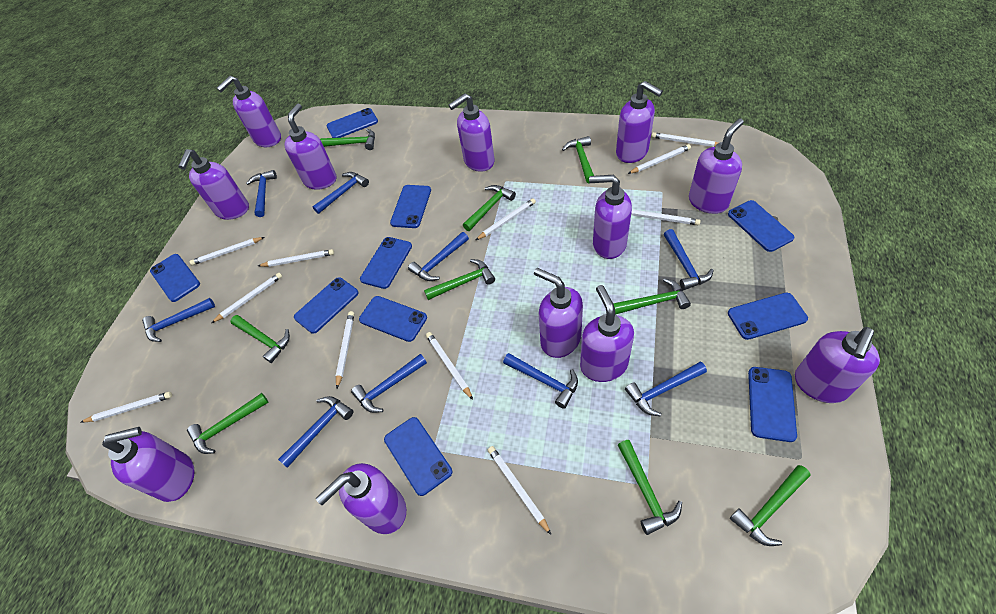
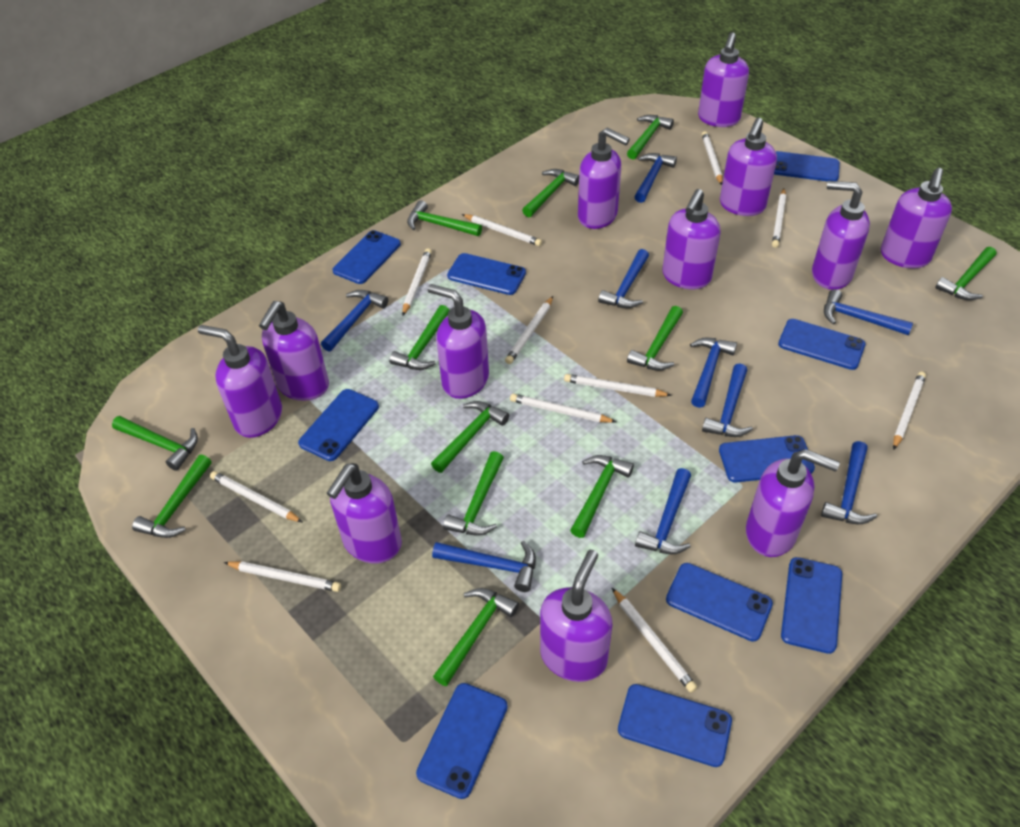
green hammer: [187,393,268,454] [230,315,290,363] [320,128,375,150] [424,259,495,300] [463,185,516,231] [562,136,594,183] [613,278,691,315] [618,440,682,535] [730,465,811,546] = 9 -> [112,416,198,471] [132,454,212,538] [389,305,449,370] [407,200,482,236] [431,401,509,473] [433,588,519,686] [443,451,504,536] [522,169,579,217] [570,455,634,538] [627,115,674,160] [627,306,683,371] [935,247,996,300] = 12

